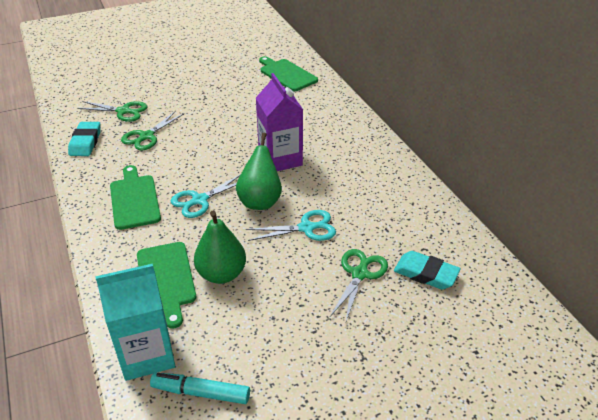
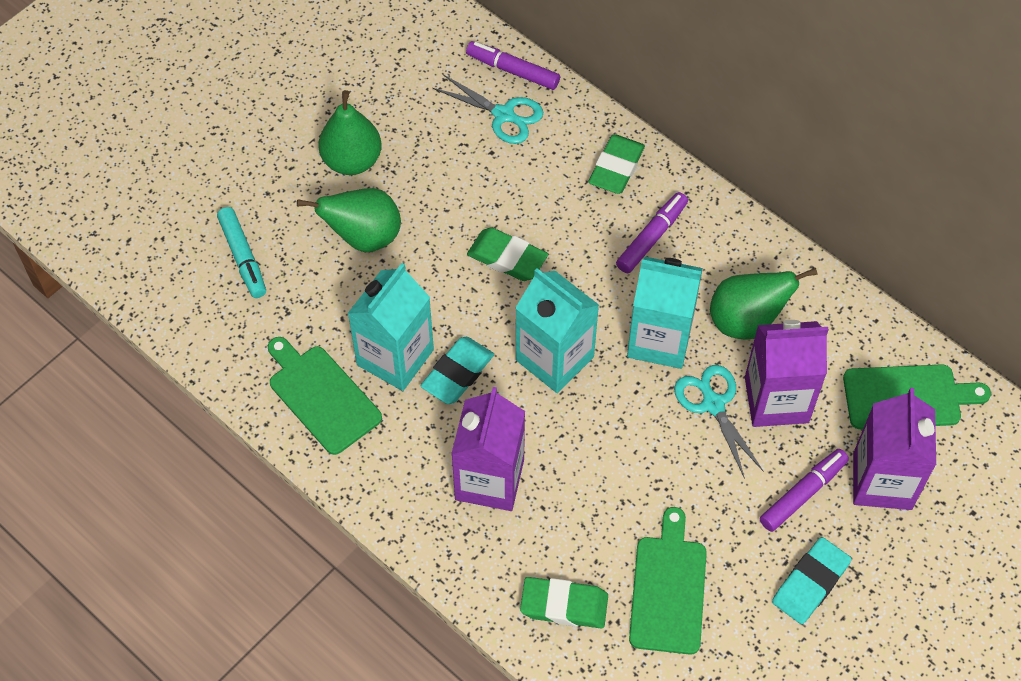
green eraser: none = 0 -> [467,228,548,281] [520,577,608,628] [589,135,645,194] = 3
green pear: [194,210,246,284] [236,133,282,210] = 2 -> [297,188,401,252] [318,90,382,175] [710,268,818,340] = 3
green scissors: [77,101,147,122] [121,111,184,150] [329,249,388,321] = 3 -> none = 0
purple carton: [256,73,303,171] = 1 -> [451,387,525,511] [745,320,829,427] [853,388,936,510] = 3
purple marker: none = 0 -> [466,41,560,90] [616,192,688,273] [760,449,849,532] = 3
turquoise carton: [95,264,175,381] = 1 -> [347,263,434,391] [516,268,599,393] [627,257,703,369] = 3

